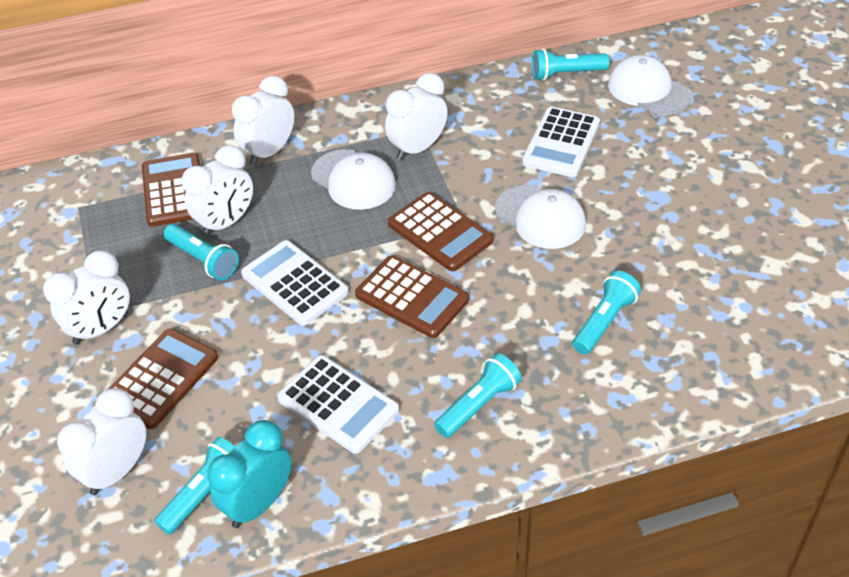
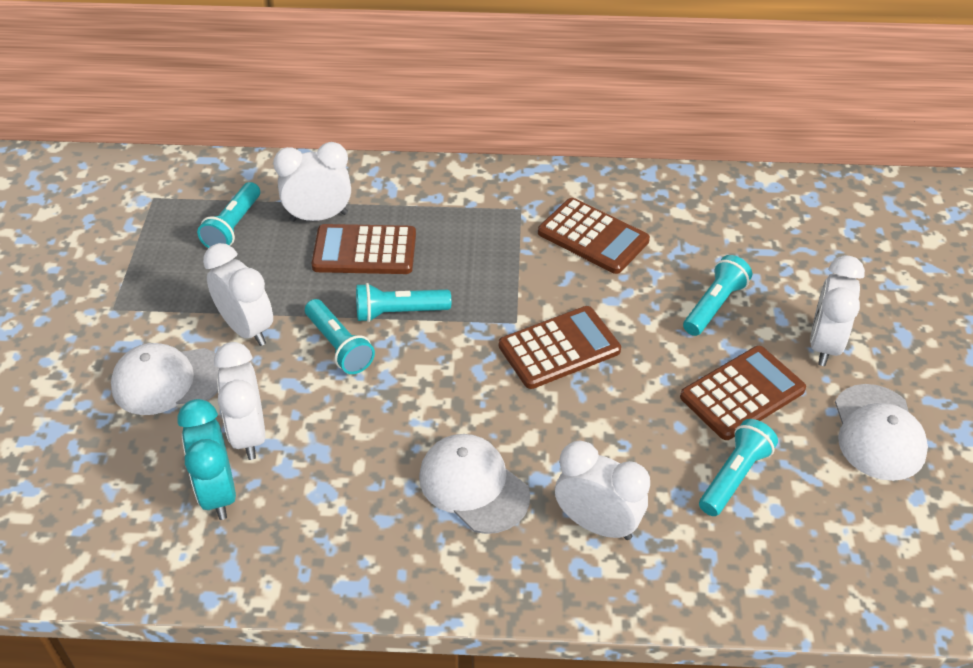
white calculator: [241,240,349,326] [277,355,399,454] [522,107,600,177] = 3 -> none = 0

